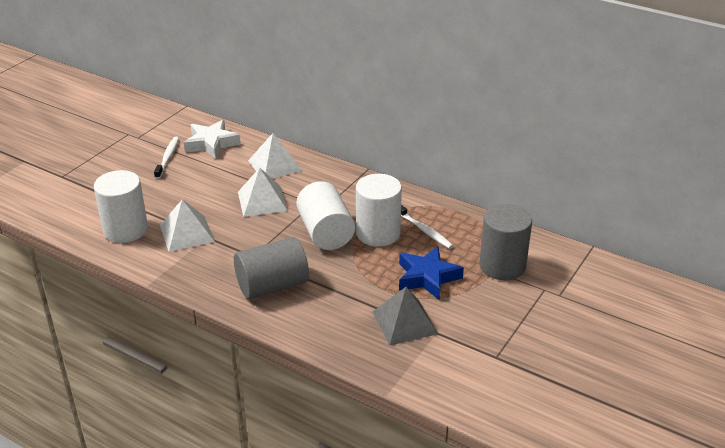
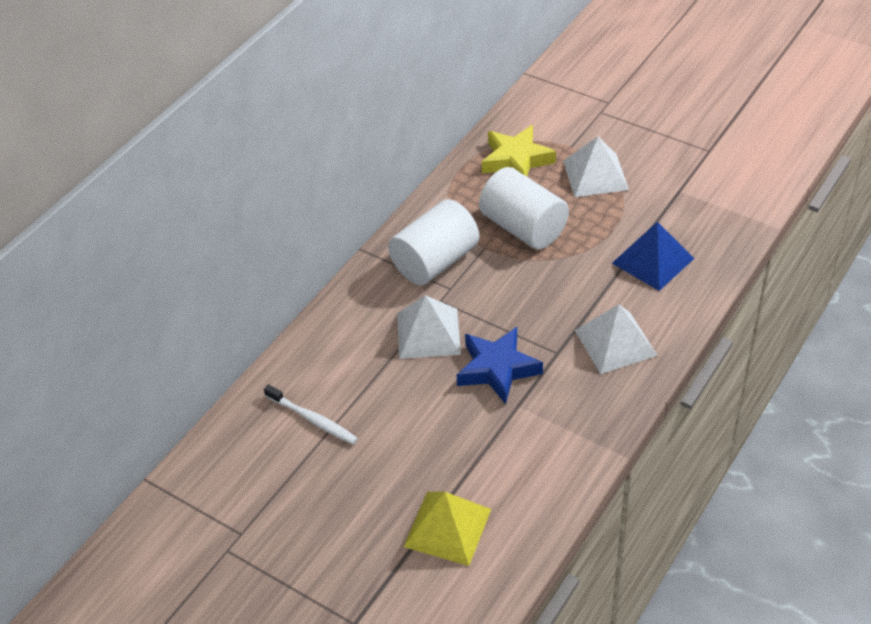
blue pyramid: none = 0 -> [612,222,694,291] = 1
grey cylinder: [234,237,309,299] [479,204,532,280] = 2 -> none = 0
grey pyramid: [372,287,438,346] = 1 -> none = 0
white cylinder: [94,170,148,243] [296,181,355,250] [356,174,402,247] = 3 -> [388,199,479,285] [479,167,569,249] = 2
white star: [184,120,241,159] = 1 -> none = 0
white toothbrush: [154,137,179,179] [401,205,453,249] = 2 -> [264,384,358,444] = 1
yellow pyramid: none = 0 -> [403,492,491,566] = 1
yellow star: none = 0 -> [482,125,556,176] = 1

